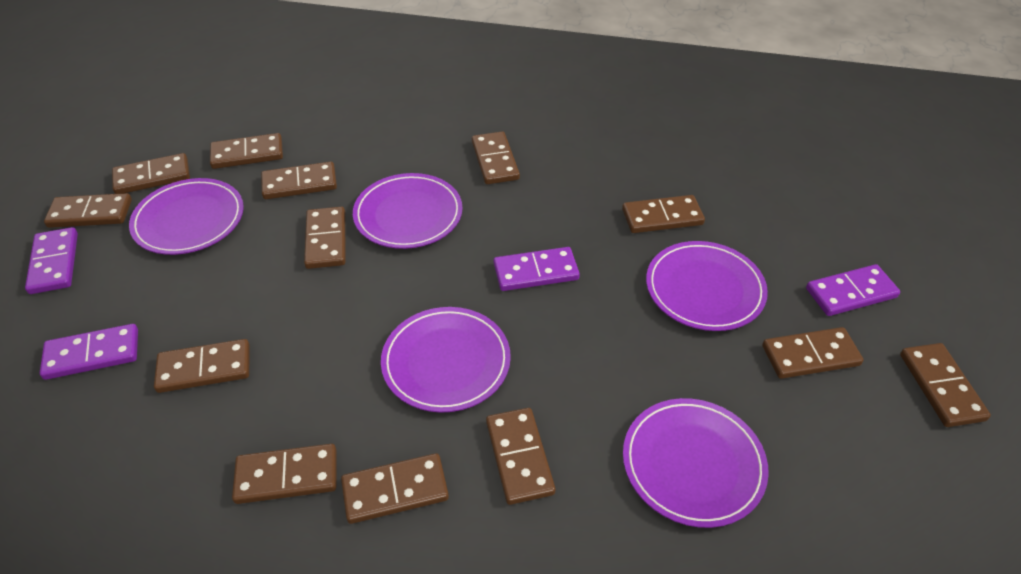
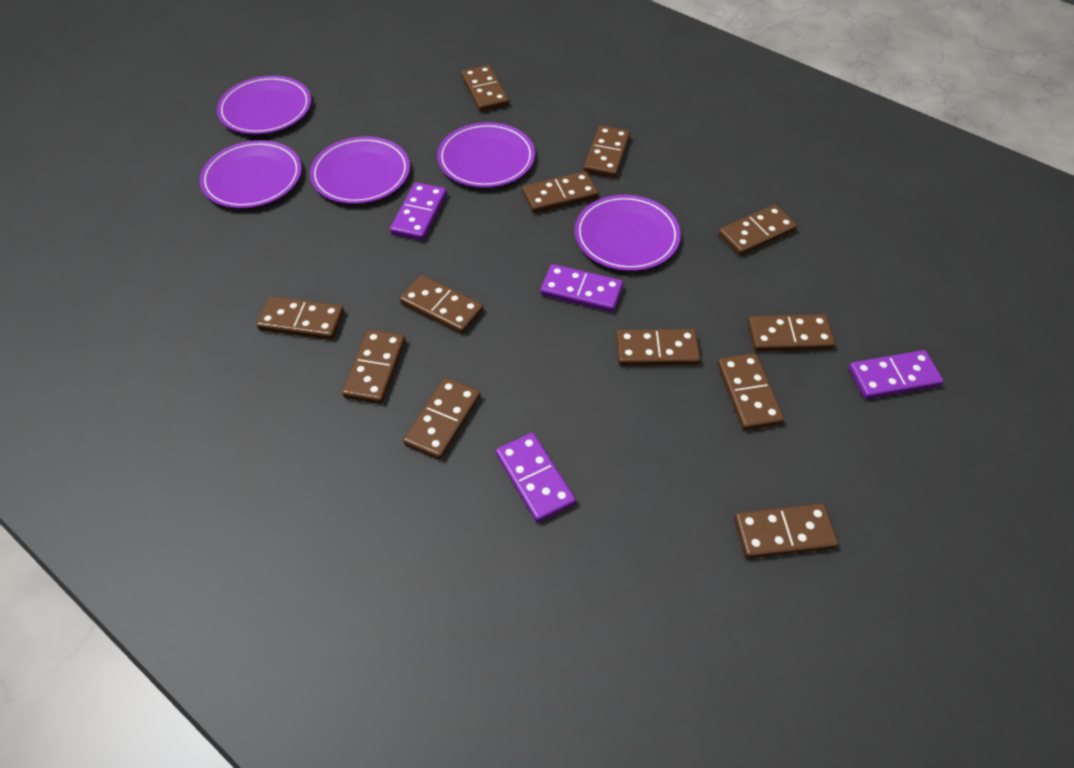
brown domino: [44,193,132,228] [112,153,190,194] [154,339,250,393] [210,133,283,169] [232,444,336,504] [261,162,337,199] [304,207,345,269] [341,453,449,524] [472,132,520,184] [486,408,555,505] [622,195,705,233] [762,327,863,379] [900,343,991,427] = 13 -> [257,296,344,340] [342,329,406,404] [400,275,483,334] [403,377,481,460] [461,65,509,112] [522,171,598,213] [584,126,630,178] [616,329,701,366] [717,353,784,431] [719,205,797,256] [734,503,838,559] [748,314,835,352] = 12

